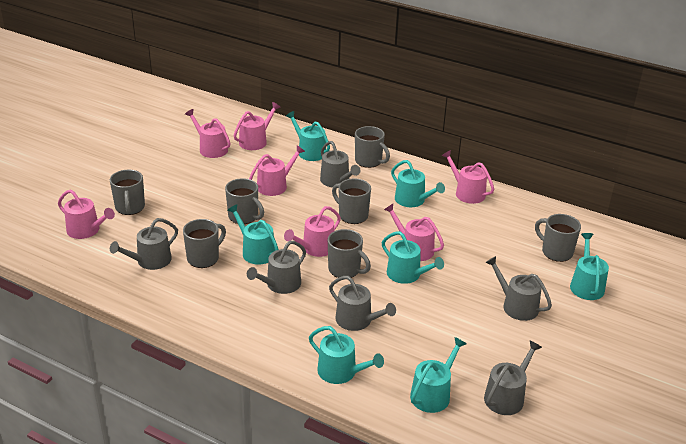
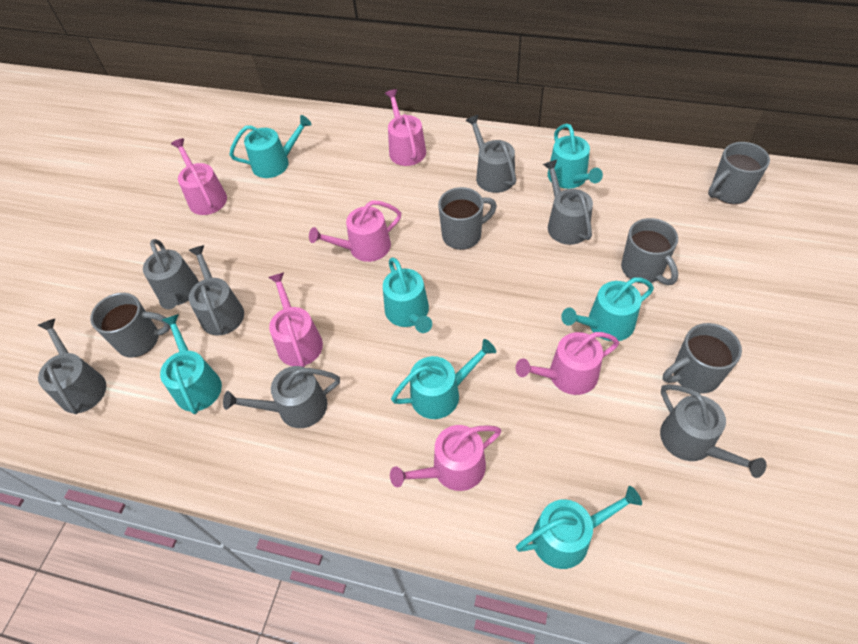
grey mug: [110,170,145,215] [183,219,226,268] [225,178,264,224] [328,229,371,278] [332,179,371,224] [355,126,390,168] [535,214,581,262] = 7 -> [90,293,171,357] [438,187,497,250] [621,218,678,285] [663,323,742,394] [708,142,770,204] = 5
grey watering can: [110,218,178,270] [247,241,306,294] [320,141,361,188] [329,276,396,331] [484,340,542,415] [485,256,552,321] = 6 -> [37,319,106,414] [143,239,199,309] [189,245,244,336] [223,366,340,428] [465,115,516,193] [543,160,593,245] [660,384,766,478] = 7
pink watering can: [58,190,115,239] [185,109,230,158] [233,102,281,150] [249,145,305,196] [284,206,341,257] [384,204,444,261] [442,150,494,204] = 7 -> [171,138,227,215] [268,272,323,367] [309,200,401,262] [385,89,426,166] [390,425,501,491] [516,332,619,395] = 6

